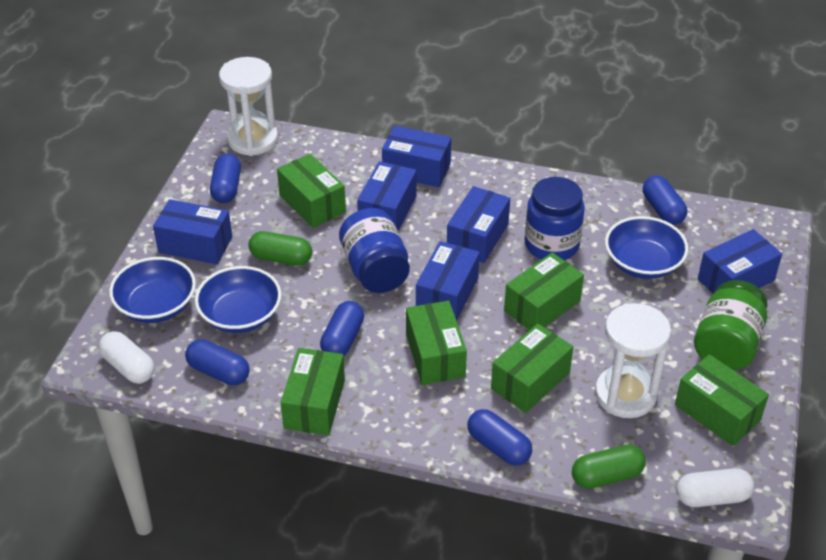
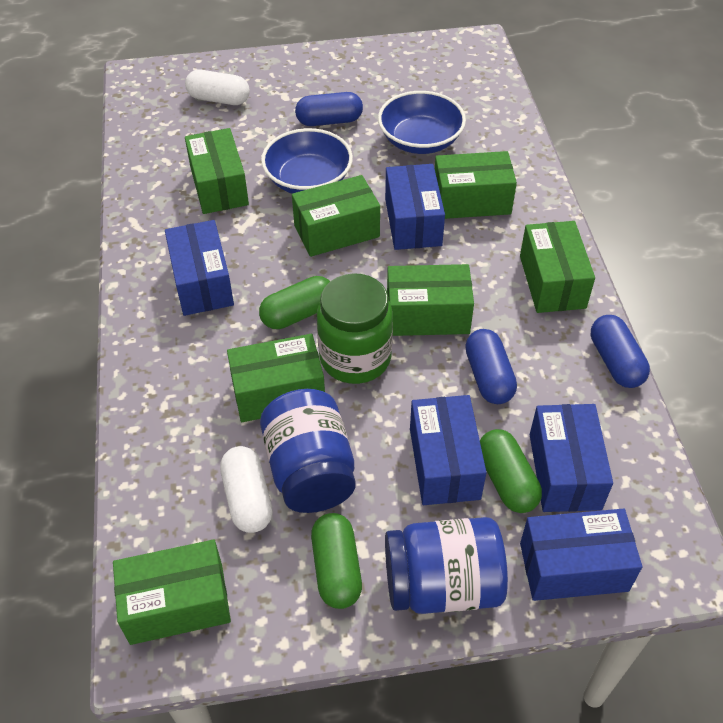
blue bowl: [109,257,196,323] [195,266,281,333] [605,216,688,279] = 3 -> [261,128,353,193] [378,91,466,154] = 2
blue box: [153,199,232,264] [357,161,417,231] [382,126,451,187] [416,241,480,321] [447,186,510,263] [697,229,782,294] = 6 -> [165,220,234,316] [385,164,445,250] [410,395,486,505] [520,509,642,601] [530,404,613,512] = 5
blue capsule: [185,339,250,385] [210,153,241,203] [320,301,364,356] [467,409,532,466] [643,175,687,225] = 5 -> [295,92,363,126] [465,329,517,404] [590,315,650,388] = 3
green box: [277,154,346,228] [280,348,345,435] [406,301,467,385] [491,324,573,413] [504,252,584,330] [675,354,769,446] = 6 -> [113,539,231,645] [185,128,249,214] [227,334,325,422] [292,175,380,257] [387,264,474,336] [435,151,517,219] [520,221,595,313] = 7
green capsule: [248,231,312,265] [572,444,646,489] = 2 -> [259,276,330,329] [311,513,362,609] [480,429,542,513] = 3
white hourglass: [219,57,278,156] [595,303,671,418] = 2 -> none = 0

